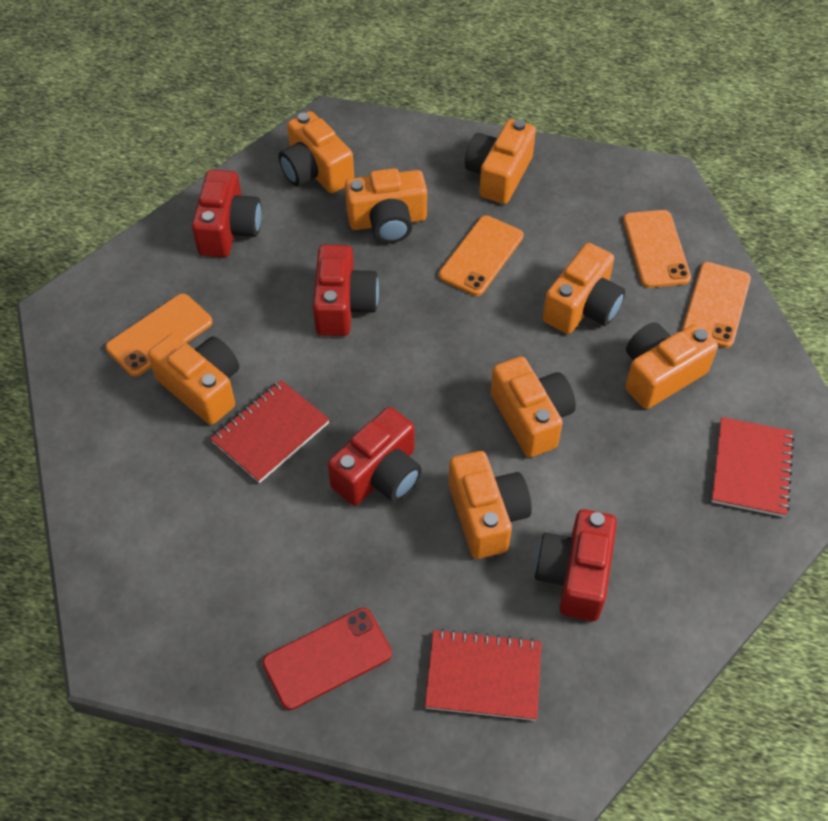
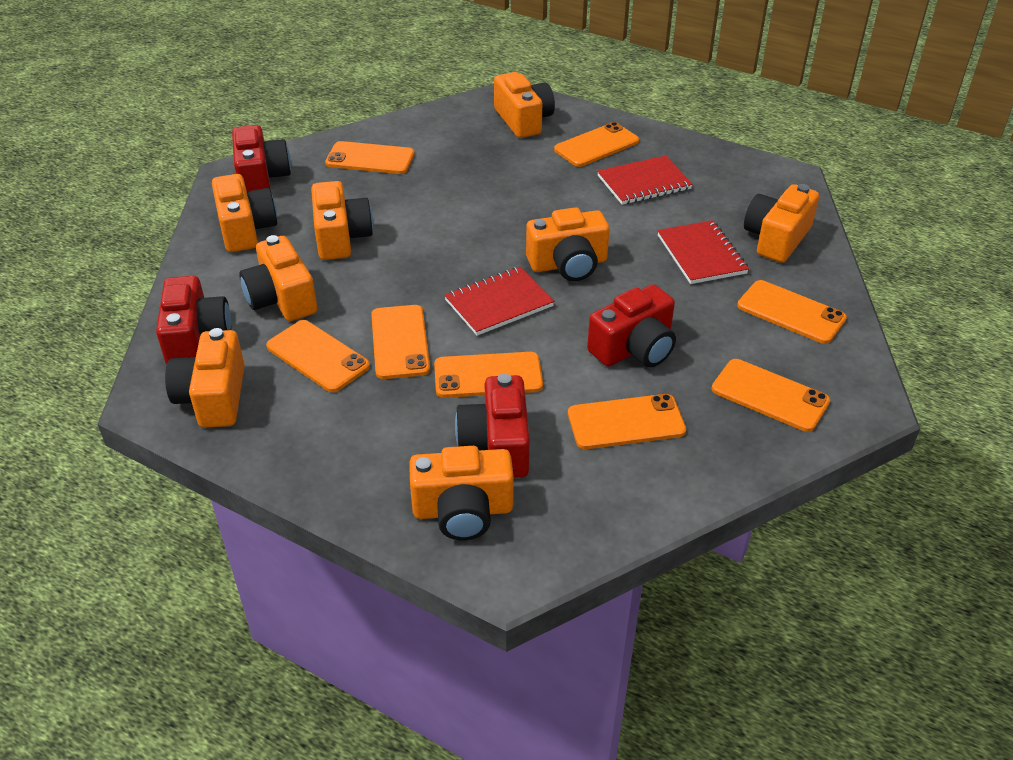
orange phone: [106,294,213,377] [439,216,524,296] [623,210,691,288] [682,262,751,348] = 4 -> [266,320,370,392] [325,141,415,174] [371,305,430,379] [434,352,543,398] [554,122,639,167] [568,394,686,449] [712,359,830,432] [737,280,847,344] = 8
red phone: [262,608,392,710] = 1 -> none = 0

